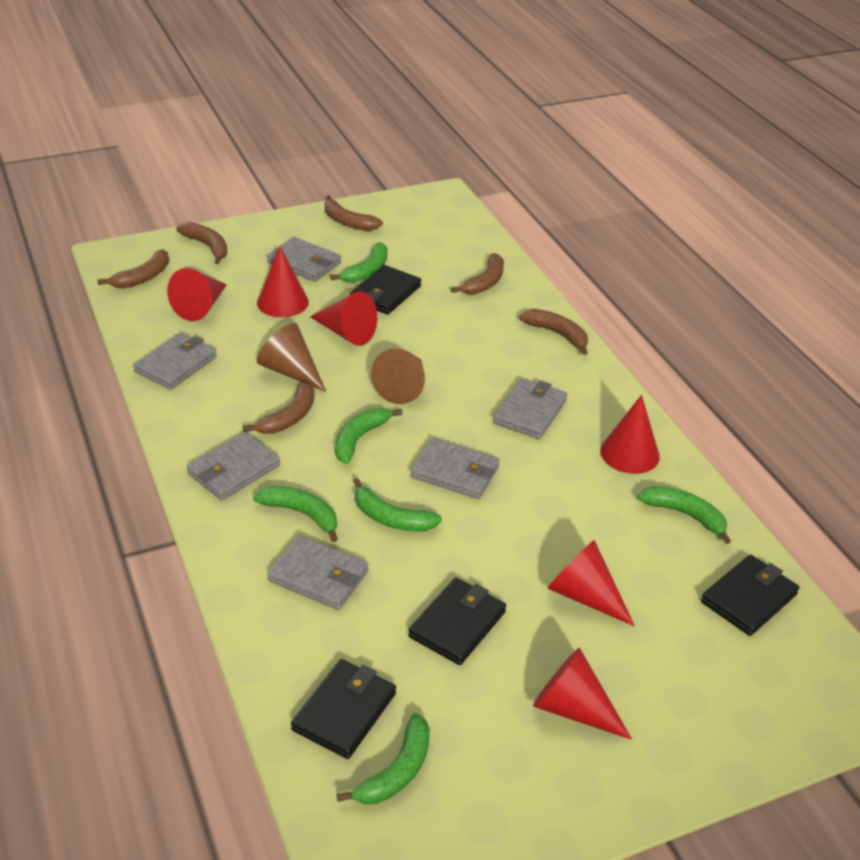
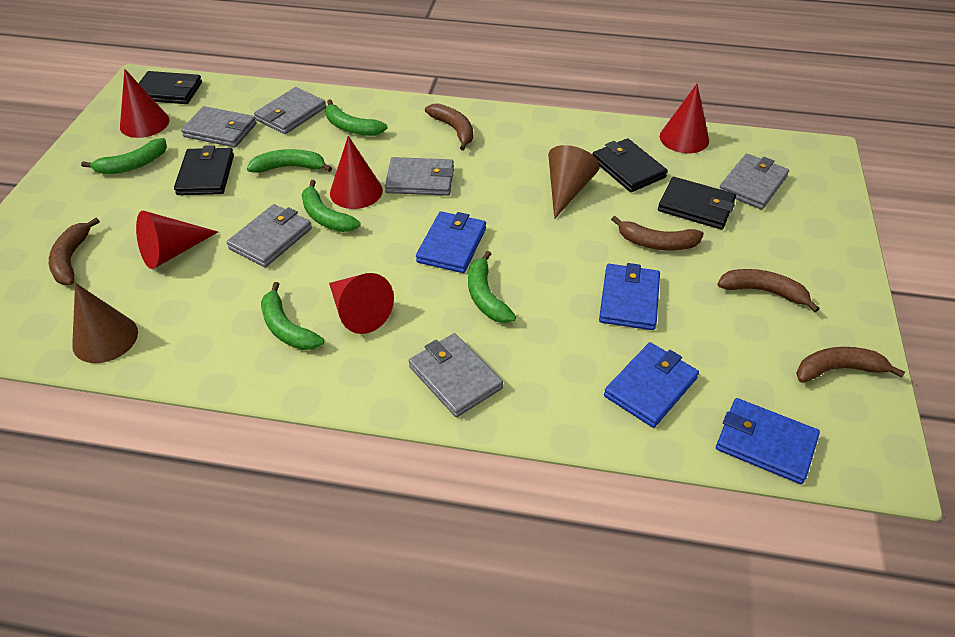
blue wallet: none = 0 -> [416,211,486,273] [599,263,660,330] [604,342,699,428] [716,398,820,484] = 4
brown banana: [98,249,169,289] [176,222,227,264] [243,381,314,434] [325,195,383,231] [451,253,504,295] [519,309,588,355] = 6 -> [49,218,100,285] [425,103,473,151] [611,216,704,251] [717,269,820,312] [796,347,905,383] = 5
red cone: [167,268,227,321] [257,246,309,317] [310,291,377,346] [533,647,632,740] [547,540,635,626] [600,395,660,474] = 6 -> [120,69,170,138] [136,211,218,269] [329,273,394,334] [330,136,383,209] [660,84,709,153] = 5

